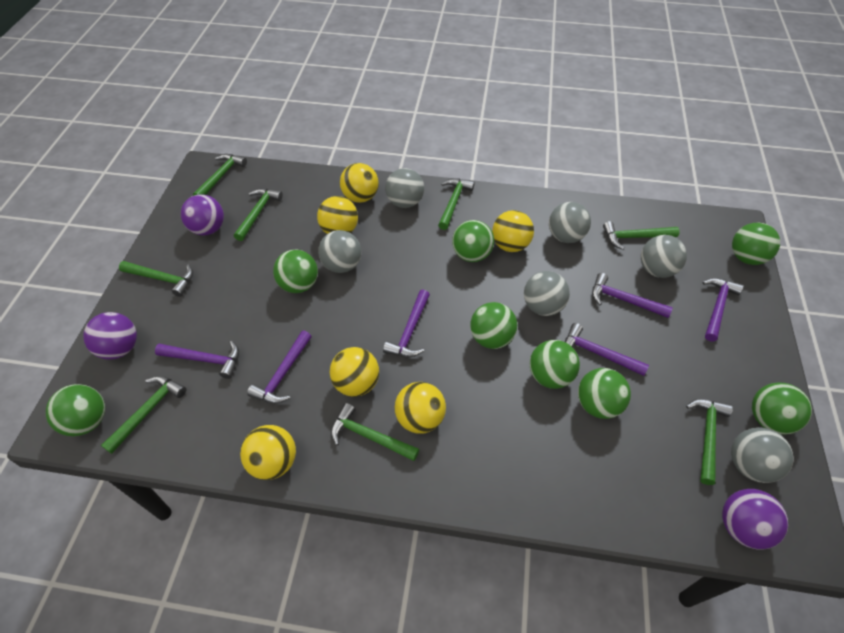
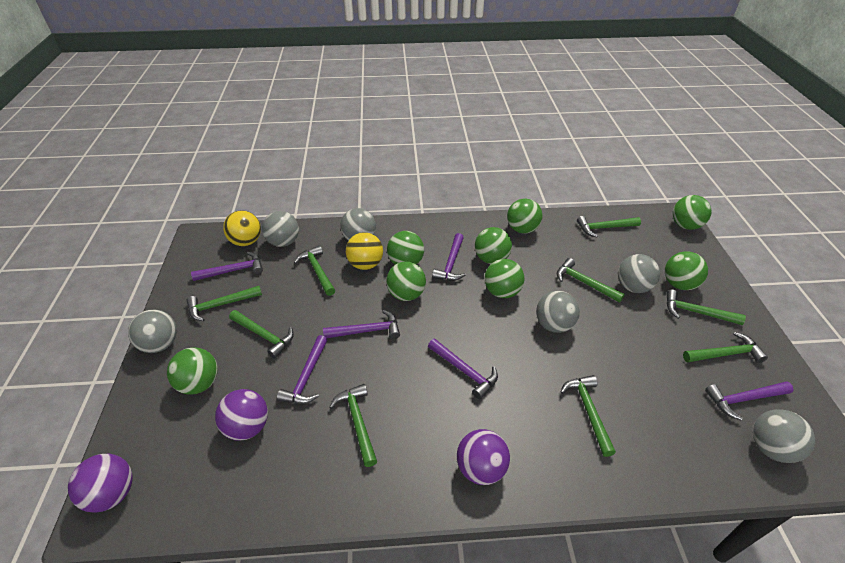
green hammer: [101,376,186,454] [119,261,193,297] [193,154,247,196] [234,188,283,241] [331,403,419,461] [438,178,475,230] [603,221,680,250] [686,399,733,485] = 8 -> [186,286,262,321] [229,310,294,359] [294,245,335,296] [329,384,377,467] [557,258,625,303] [561,375,616,457] [577,216,641,237] [666,289,746,325] [683,332,768,363] = 9
yellow ball: [240,425,296,480] [317,196,358,234] [330,347,379,397] [340,163,379,203] [395,382,446,433] [492,210,534,252] = 6 -> [223,210,261,246] [346,232,383,270] = 2

